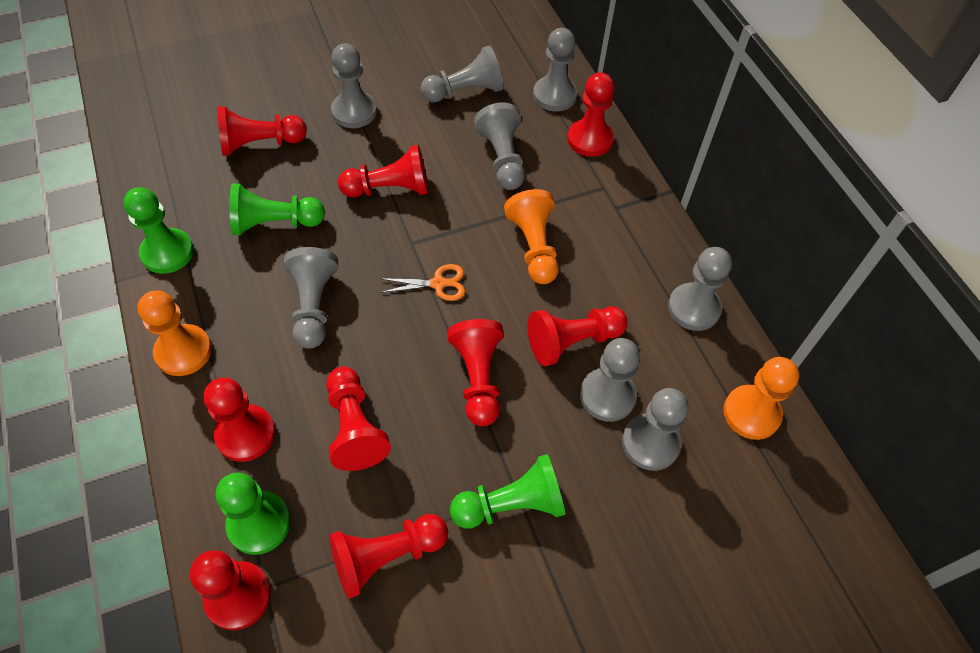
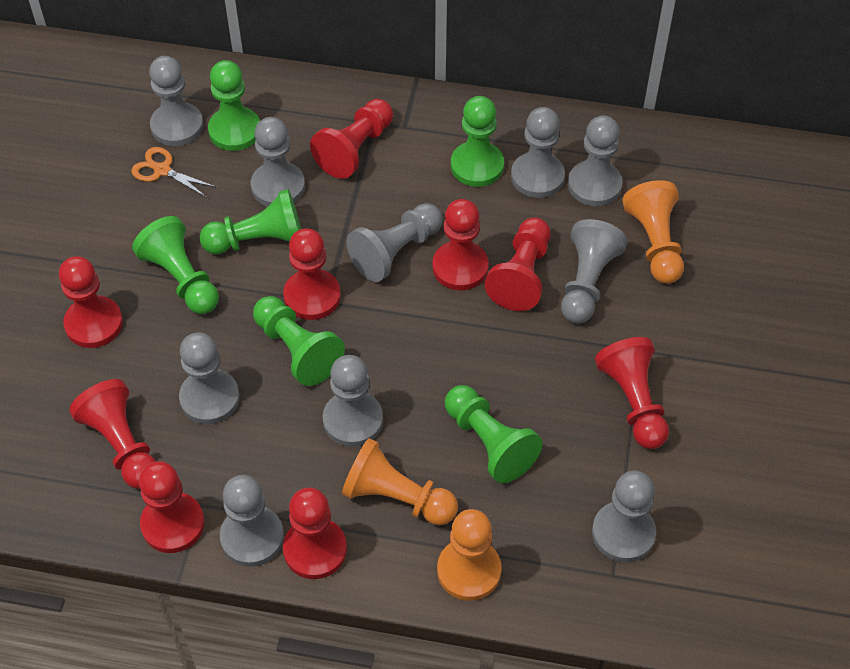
green pawn: [123,187,194,274] [216,473,291,555] [229,184,325,235] [450,454,566,528] = 4 -> [132,216,219,314] [199,189,301,254] [208,60,260,151] [253,296,345,386] [445,385,543,483] [451,96,504,187] = 6
grey pawn: [284,247,338,349] [331,43,377,128] [420,45,504,102] [474,102,525,190] [533,28,577,111] [580,338,640,422] [622,388,689,471] [668,247,732,331] = 8 -> [149,56,203,146] [179,332,240,424] [220,475,284,567] [251,117,305,207] [323,355,383,447] [346,203,443,282] [511,107,565,198] [561,219,628,324] [568,115,622,206] [592,471,656,562] = 10

